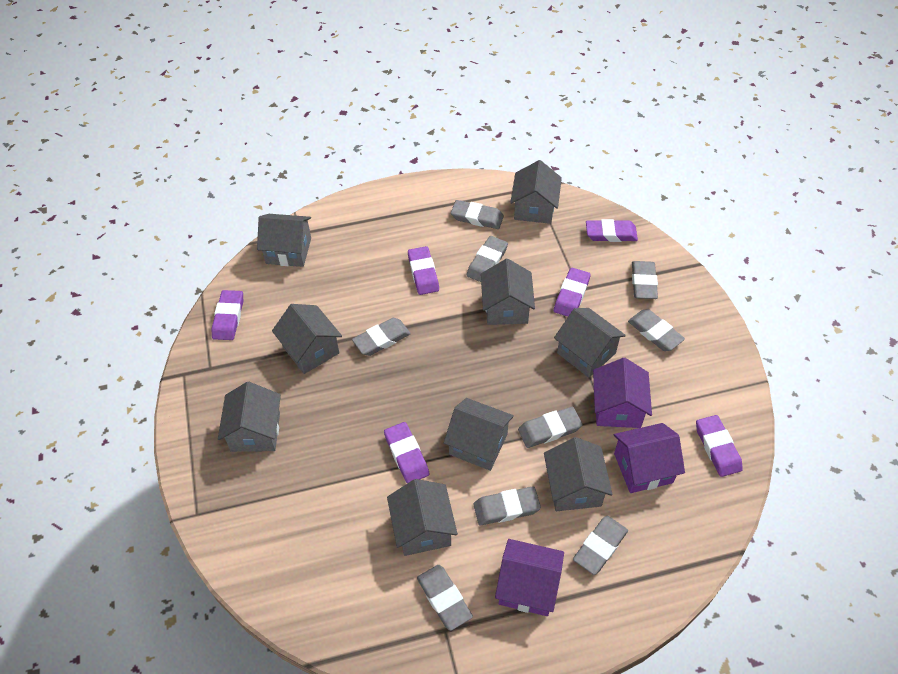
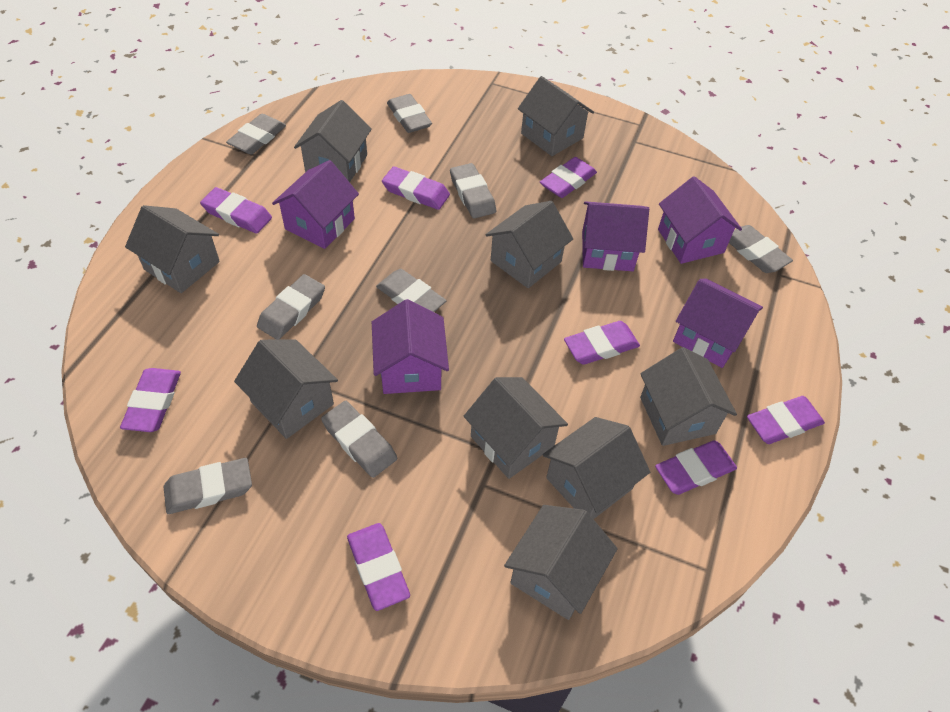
grey eraser: [352,318,411,356] [417,565,473,631] [451,200,504,229] [467,236,508,282] [473,486,541,526] [518,407,582,448] [573,516,628,575] [628,309,685,351] [632,261,658,299] = 9 -> [164,458,252,514] [226,114,286,154] [257,274,325,340] [321,401,397,478] [376,269,447,312] [387,94,432,133] [450,163,496,218] [729,225,793,273] = 8
purple eraser: [211,290,243,340] [384,422,429,483] [408,246,439,295] [554,268,591,316] [586,219,638,242] [696,415,743,477] = 6 -> [120,368,181,432] [200,187,272,234] [347,523,410,611] [382,166,450,210] [540,157,597,198] [564,321,640,365] [655,440,737,495] [747,396,825,444] = 8
purple house: [495,539,564,616] [593,358,652,428] [614,423,685,493] = 3 -> [272,160,359,249] [372,299,449,394] [582,201,649,271] [658,176,742,264] [673,279,763,368] = 5

